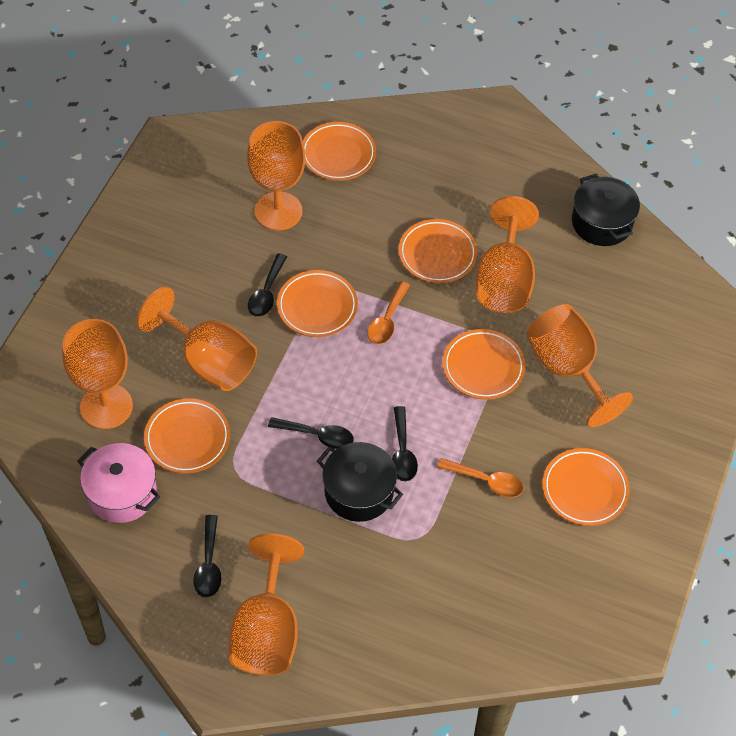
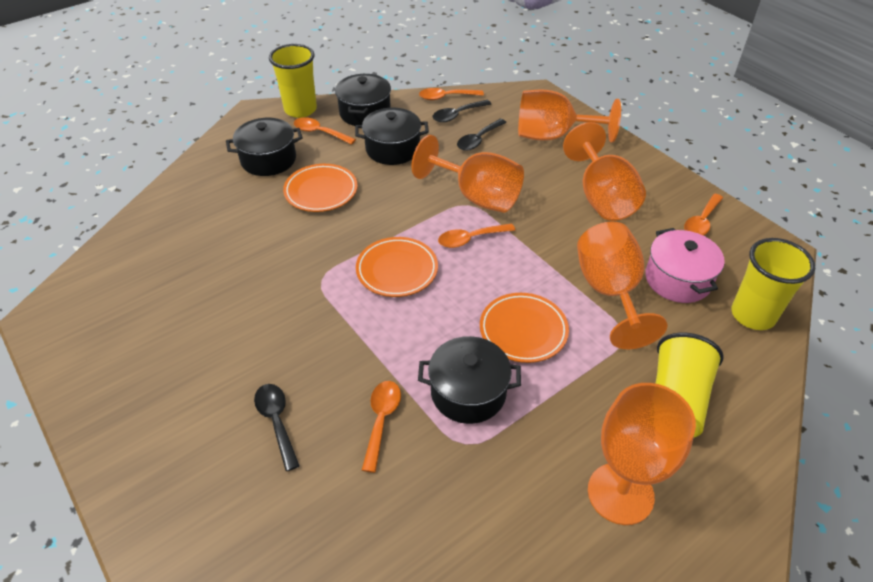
black pot: [317,442,403,522] [572,174,640,246] = 2 -> [226,118,303,176] [335,74,391,126] [355,108,429,165] [418,336,521,424] = 4
black spoon: [193,515,222,598] [248,253,287,317] [268,417,354,449] [392,406,418,481] = 4 -> [254,384,300,471] [432,100,491,122] [457,119,507,151] = 3
orange goblet: [62,319,133,429] [137,287,257,391] [229,533,304,675] [247,121,306,231] [476,196,539,313] [526,304,633,427] = 6 -> [411,135,524,213] [518,89,621,142] [563,122,646,221] [577,221,668,349] [588,383,696,525] = 5
orange plate: [144,398,230,474] [277,270,358,337] [303,122,376,181] [398,219,477,283] [442,329,525,400] [542,448,630,526] = 6 -> [283,164,358,212] [356,237,438,297] [480,293,569,363] = 3
orange spoon: [367,281,410,344] [437,458,524,497] = 2 -> [294,117,356,145] [362,381,401,473] [419,88,484,100] [438,223,515,248] [684,194,723,236] = 5
yellow cup: none = 0 -> [269,44,317,118] [655,333,724,437] [731,238,815,330] = 3

